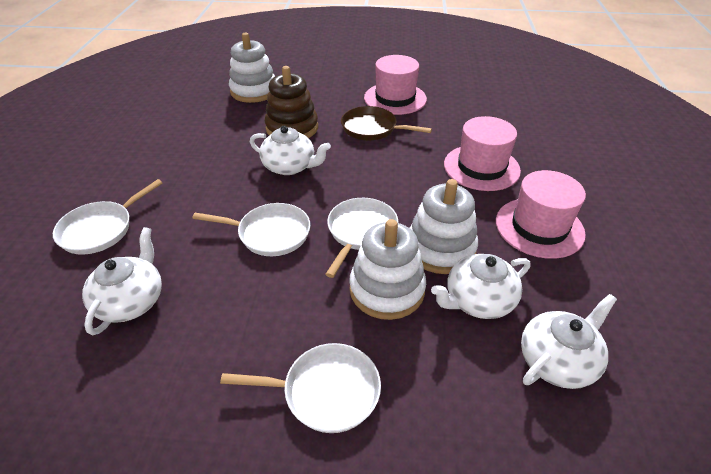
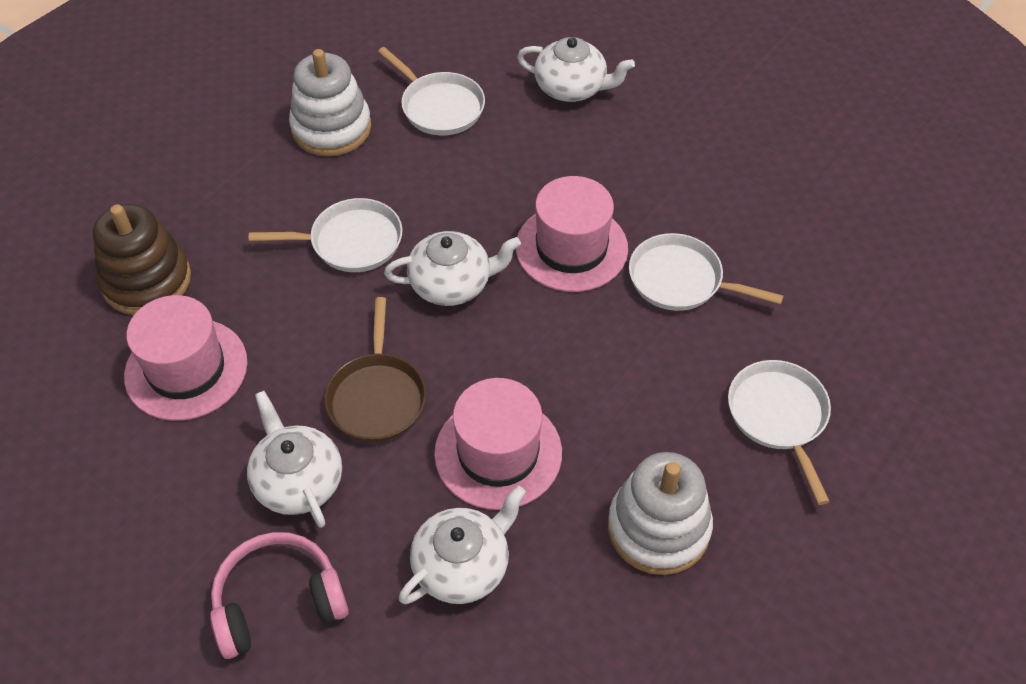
pink headphones: none = 0 -> [210,532,349,659] = 1
white stacking toy: [229,33,275,103] [349,219,426,320] [410,179,478,274] = 3 -> [289,49,371,156] [608,452,713,575] = 2

